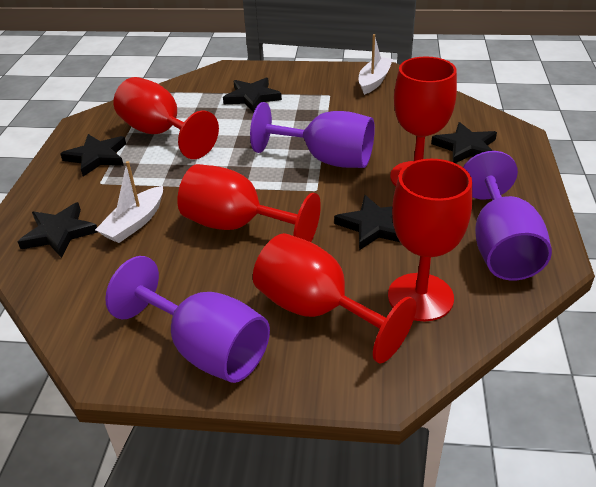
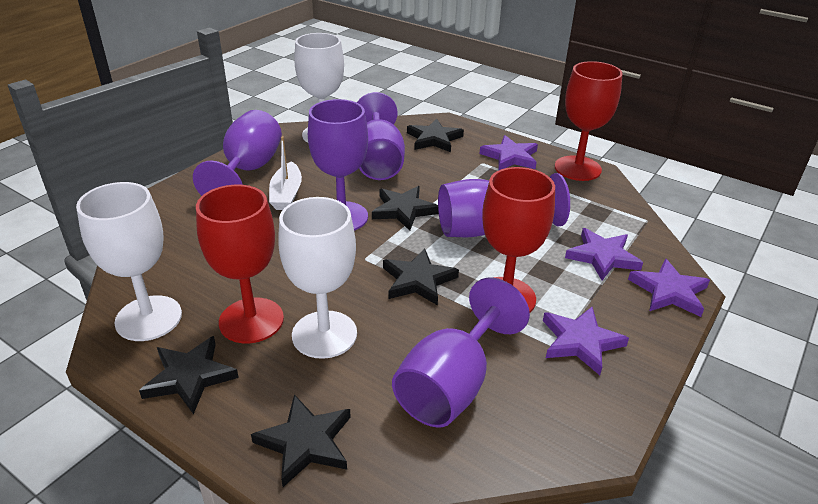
purple goblet: [105,256,270,383] [250,102,375,168] [463,151,552,281] = 3 -> [193,110,282,196] [308,99,368,231] [357,92,405,180] [392,278,530,428] [438,173,570,237] = 5
purple star: none = 0 -> [479,135,538,170] [543,307,629,375] [565,228,643,280] [628,258,710,317] = 4
red goblet: [114,77,219,159] [177,164,321,242] [253,233,416,363] [388,159,472,321] [390,56,457,186] = 5 -> [196,185,284,343] [482,167,555,312] [555,61,623,181] = 3
white boat: [95,161,163,243] [359,34,393,95] = 2 -> [269,136,302,210] = 1
white goblet: none = 0 -> [76,182,182,341] [278,197,357,359] [294,33,344,143] = 3

